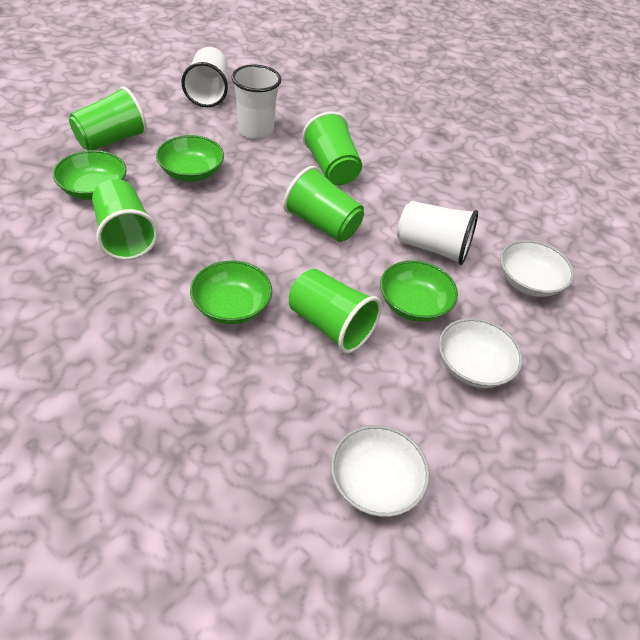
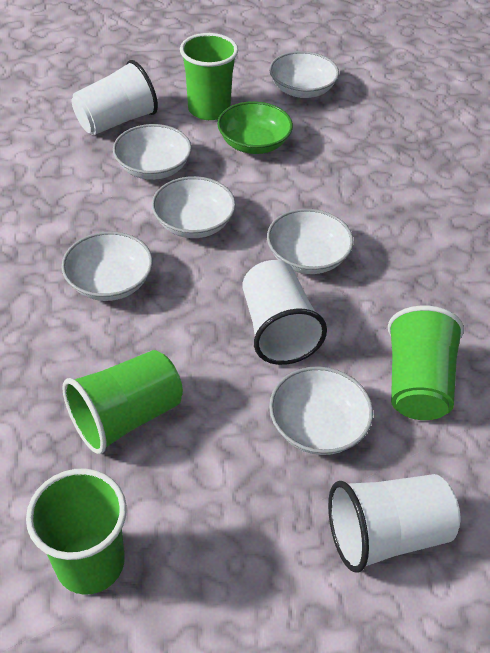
green bowl: [53,150,127,200] [156,135,224,182] [190,261,272,324] [380,260,458,322] = 4 -> [217,101,293,154] = 1
green cup: [69,86,147,150] [92,179,158,260] [283,166,364,242] [289,269,382,354] [302,111,362,185] = 5 -> [26,468,127,595] [62,350,183,454] [180,33,238,120] [388,306,464,420] = 4
white bowl: [331,425,430,517] [439,318,523,388] [500,240,574,297] = 3 -> [62,231,153,301] [113,124,192,180] [152,176,236,238] [267,209,354,274] [269,51,339,98] [269,366,373,455] = 6

